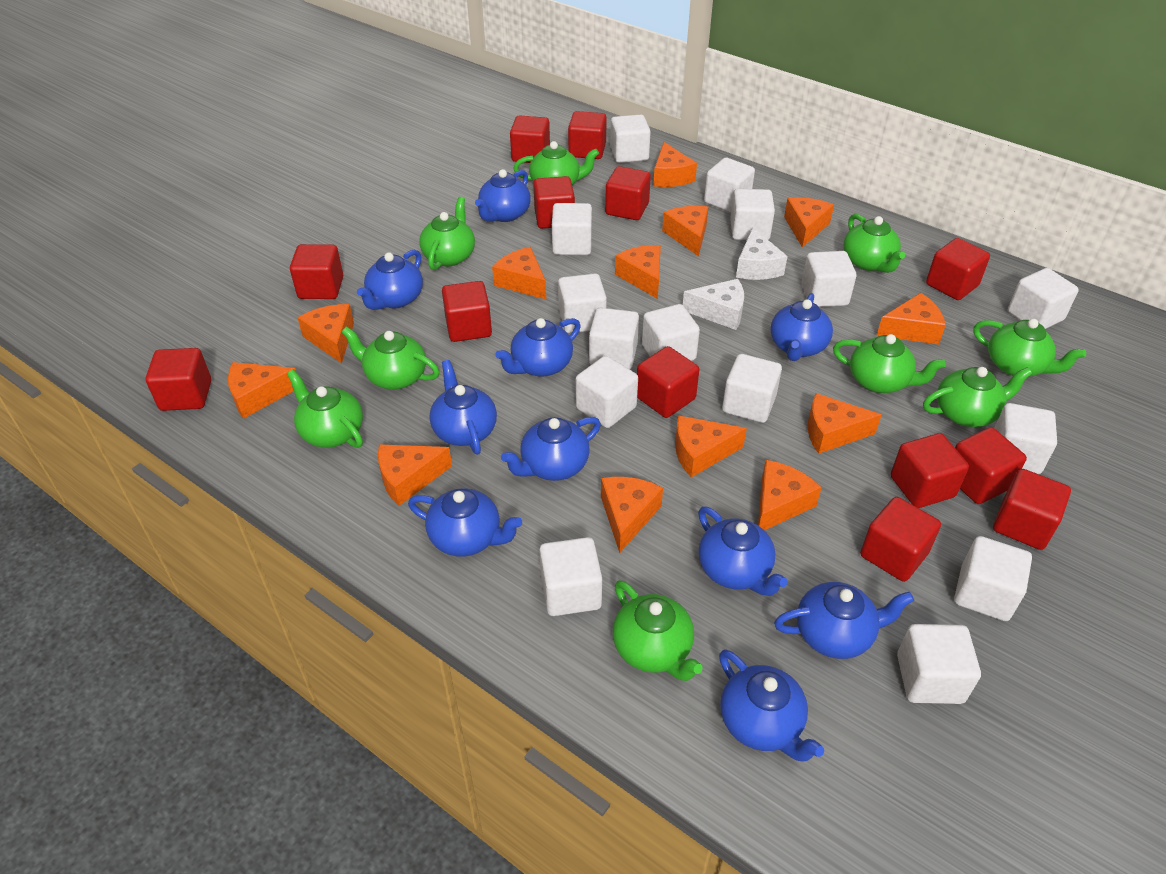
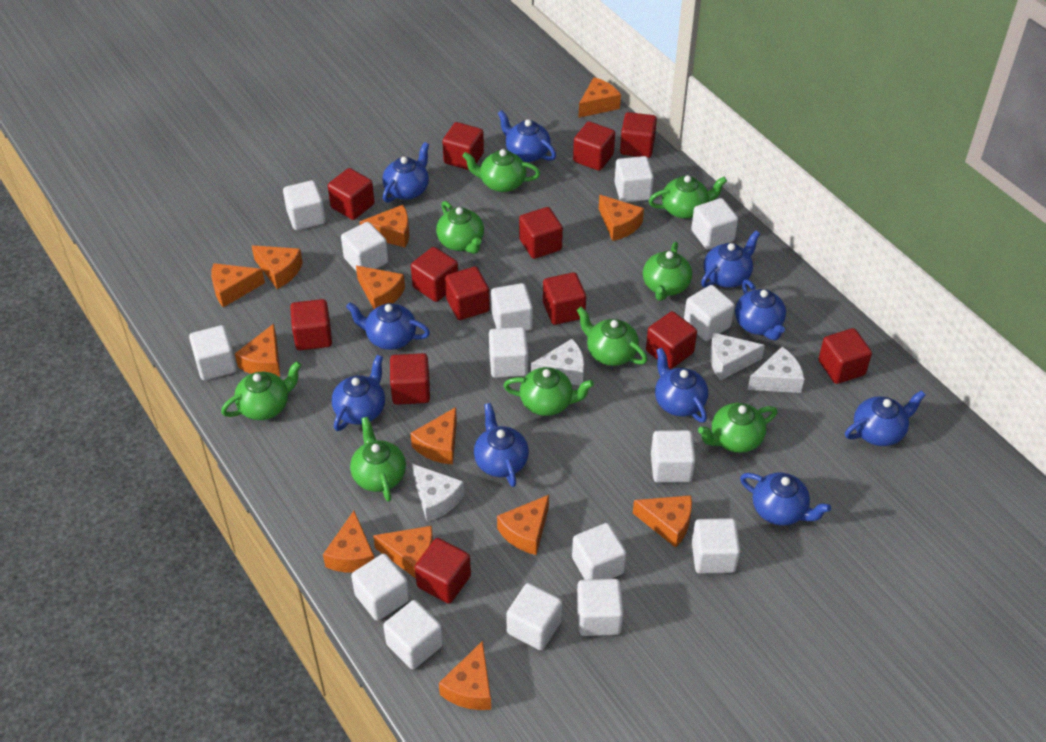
white cheese: [683,279,744,330] [736,227,788,280] = 2 -> [412,464,464,522] [531,339,584,385] [710,333,765,380] [748,347,804,393] = 4

